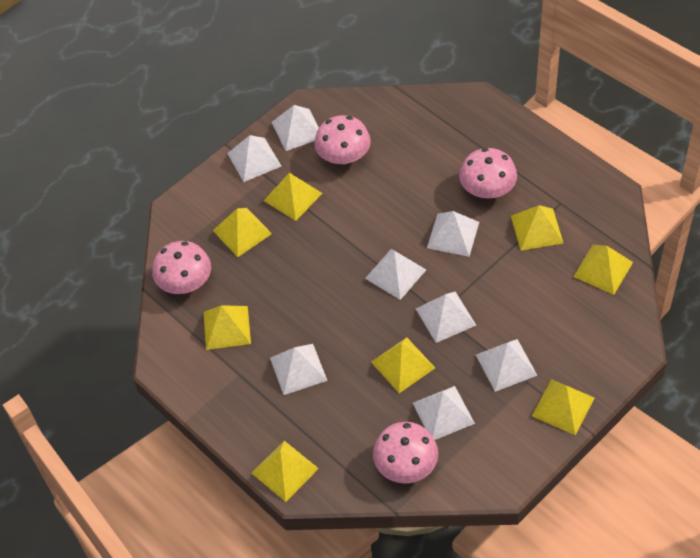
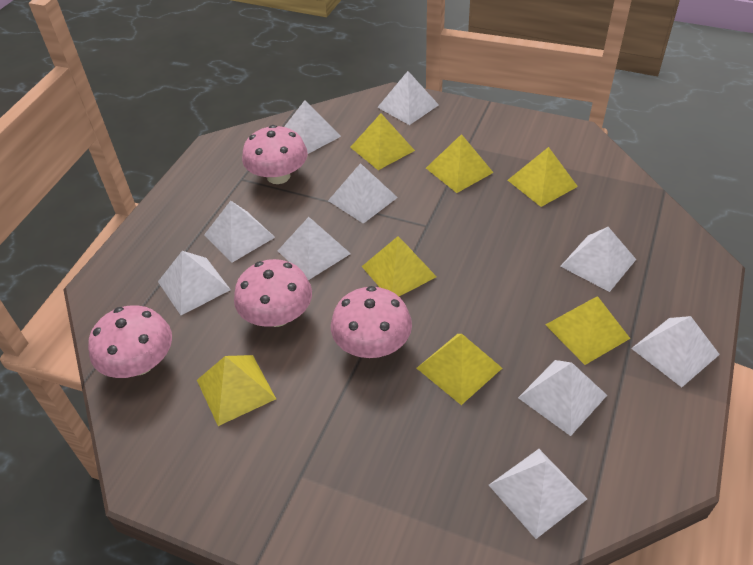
white pyramid: [227,135,281,182] [270,344,327,395] [272,105,319,151] [365,249,426,300] [413,386,475,440] [416,291,476,343] [427,211,479,257] [476,339,538,392] = 8 -> [158,251,231,315] [204,201,275,263] [278,217,351,280] [284,100,341,154] [328,163,398,224] [377,71,439,125] [489,449,587,539] [518,360,607,436] [560,227,636,292] [631,316,720,387] = 10
yellow pyramid: [203,305,251,350] [213,208,272,257] [252,441,319,502] [263,173,323,221] [371,337,435,393] [511,205,563,251] [532,379,594,436] [573,245,633,295] = 8 -> [197,355,276,426] [350,114,415,170] [362,236,437,296] [417,334,502,405] [426,134,494,193] [508,147,578,207] [545,296,630,365] = 7

